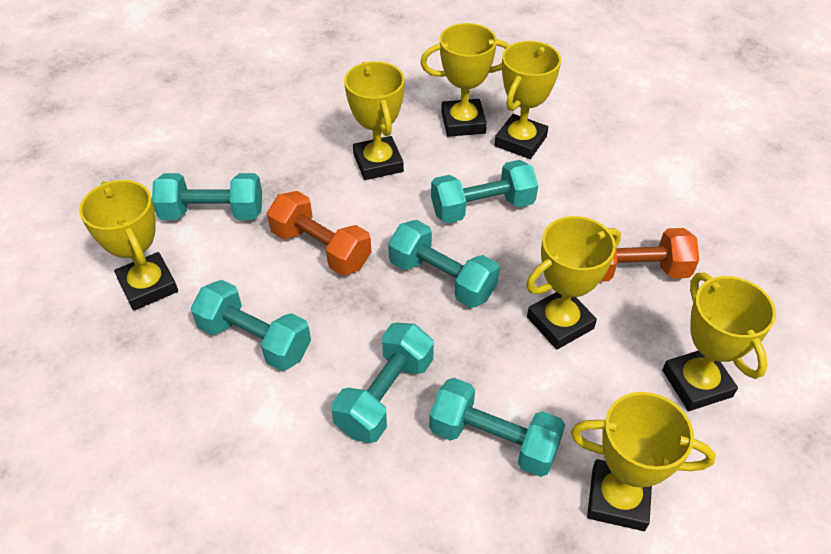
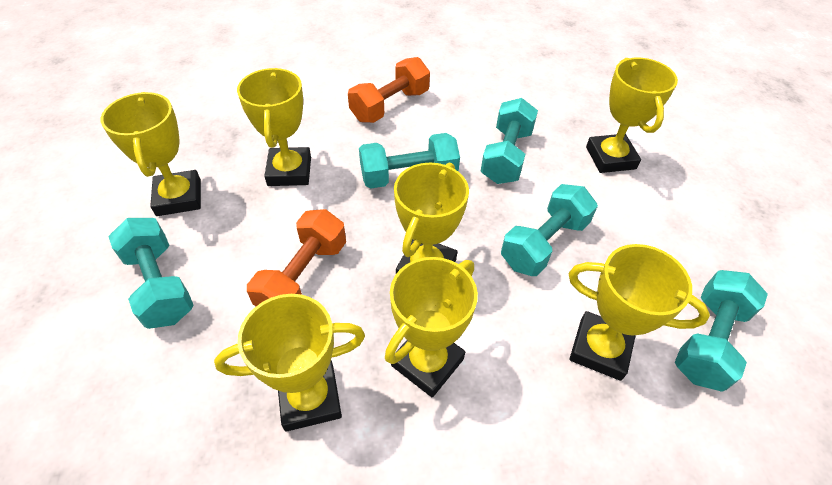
turquoise dumbbell: [152,173,262,220] [191,280,311,371] [331,323,434,443] [388,220,500,308] [429,378,565,477] [431,160,538,223] = 6 -> [108,218,194,329] [359,133,460,189] [481,98,538,184] [501,184,598,276] [675,270,768,392] = 5

